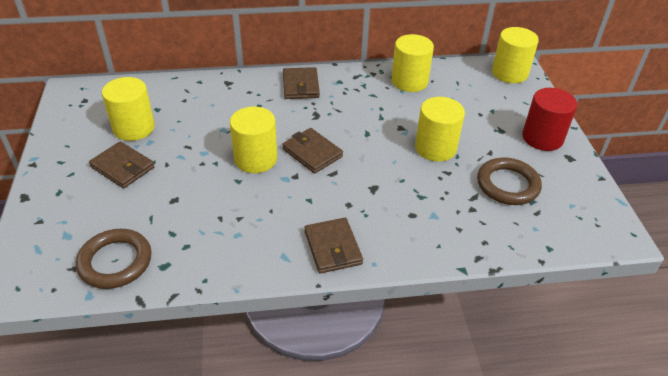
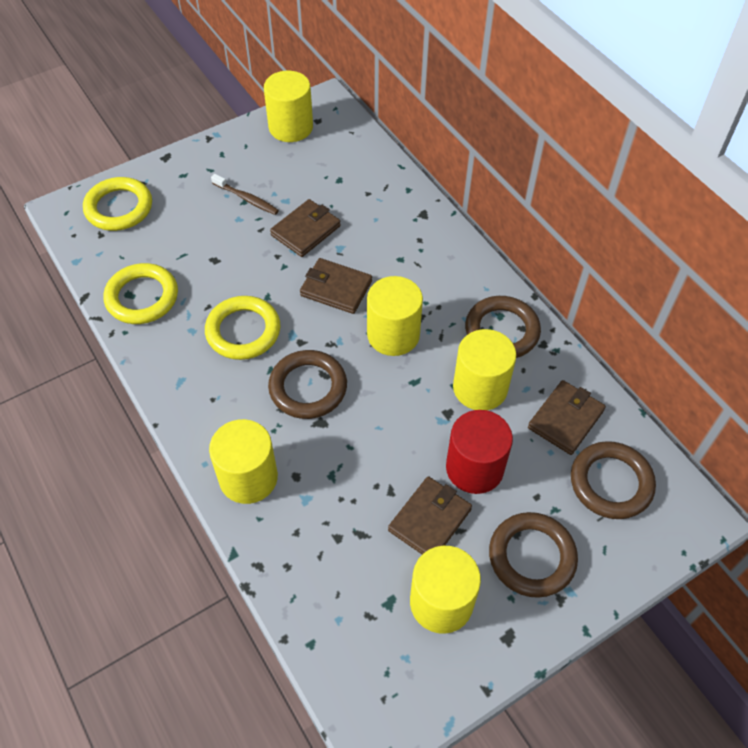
brown ring: [76,229,152,289] [477,157,542,205] = 2 -> [268,350,347,419] [465,296,541,358] [489,512,578,598] [571,441,656,519] = 4
brown toothbrush: none = 0 -> [211,174,279,215] = 1
yellow ring: none = 0 -> [83,177,152,231] [103,263,178,324] [205,296,280,360] = 3

